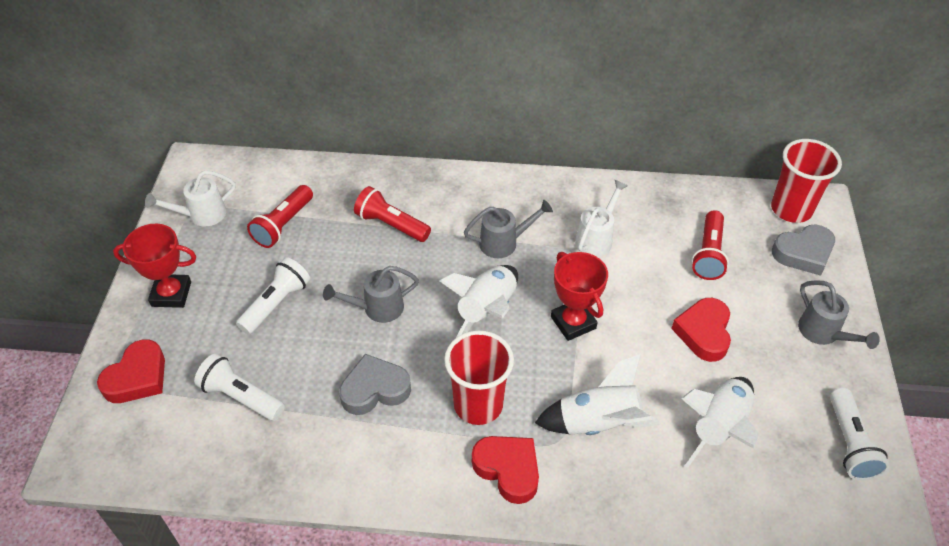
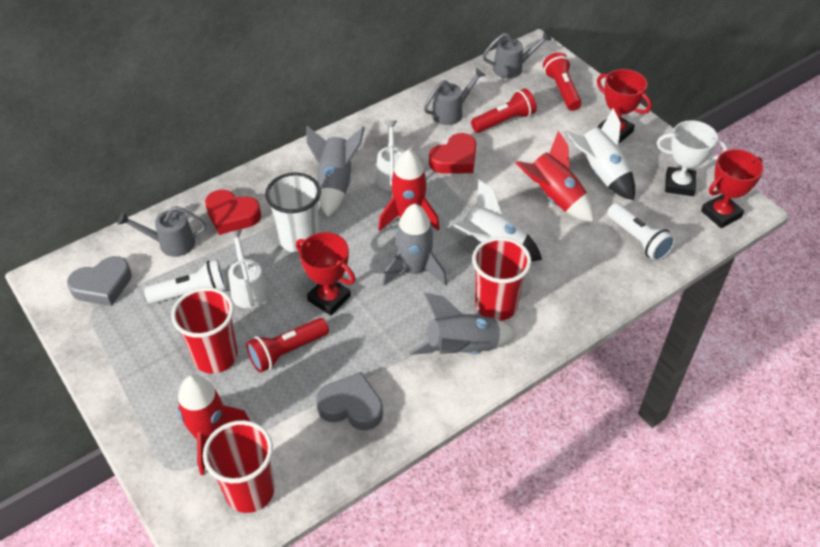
grey rocket: none = 0 -> [306,126,365,217] [382,204,447,286] [409,293,516,355] = 3
red cup: [444,330,514,425] [771,139,842,223] = 2 -> [171,287,238,374] [203,420,275,513] [472,237,532,321] = 3
red heart: [97,339,165,403] [472,436,539,504] [671,298,731,362] = 3 -> [205,190,261,235] [429,133,476,174] = 2
red rocket: none = 0 -> [177,375,250,475] [378,149,440,231] [516,131,594,222] = 3
red trophy: [113,224,197,308] [551,252,608,341] = 2 -> [296,232,356,315] [597,69,652,143] [701,149,764,228] = 3
white cup: none = 0 -> [265,173,321,253] = 1
white flashlight: [194,354,285,421] [236,257,310,335] [830,388,889,480] = 3 -> [144,260,226,304] [607,203,676,261] = 2
white rocket: [440,265,518,338] [535,354,661,435] [681,377,758,468] = 3 -> [449,179,542,261] [565,108,635,200] = 2
white trophy: none = 0 -> [657,120,728,196] = 1

